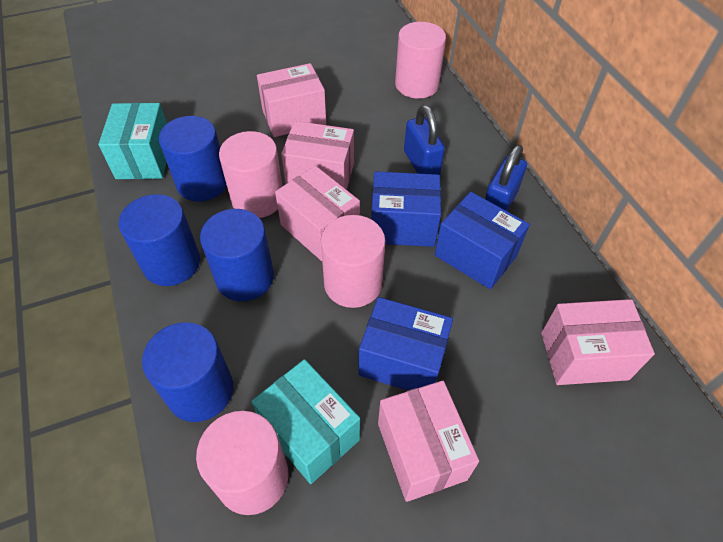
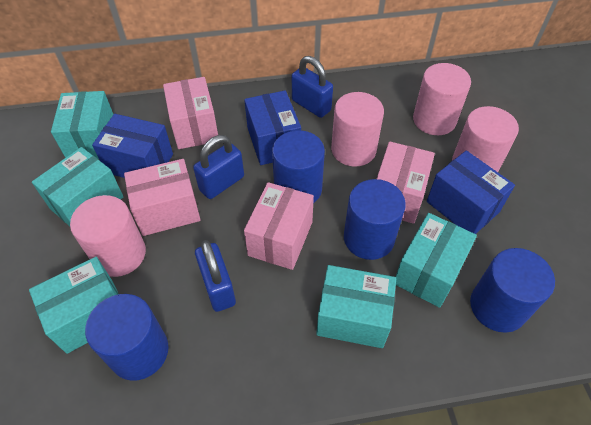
blue padlock: [404,105,445,175] [485,145,527,211] = 2 -> [193,135,244,199] [195,240,236,312] [292,56,333,118] = 3
pink box: [257,63,326,137] [275,166,360,261] [281,121,354,190] [378,380,479,502] [541,299,655,385] = 5 -> [124,159,201,236] [163,77,218,149] [244,182,314,270] [377,141,435,224] = 4
turquoise box: [98,103,167,179] [251,359,360,484] = 2 -> [29,257,119,354] [32,147,124,226] [51,91,114,159] [316,265,396,348] [396,213,477,308] = 5

